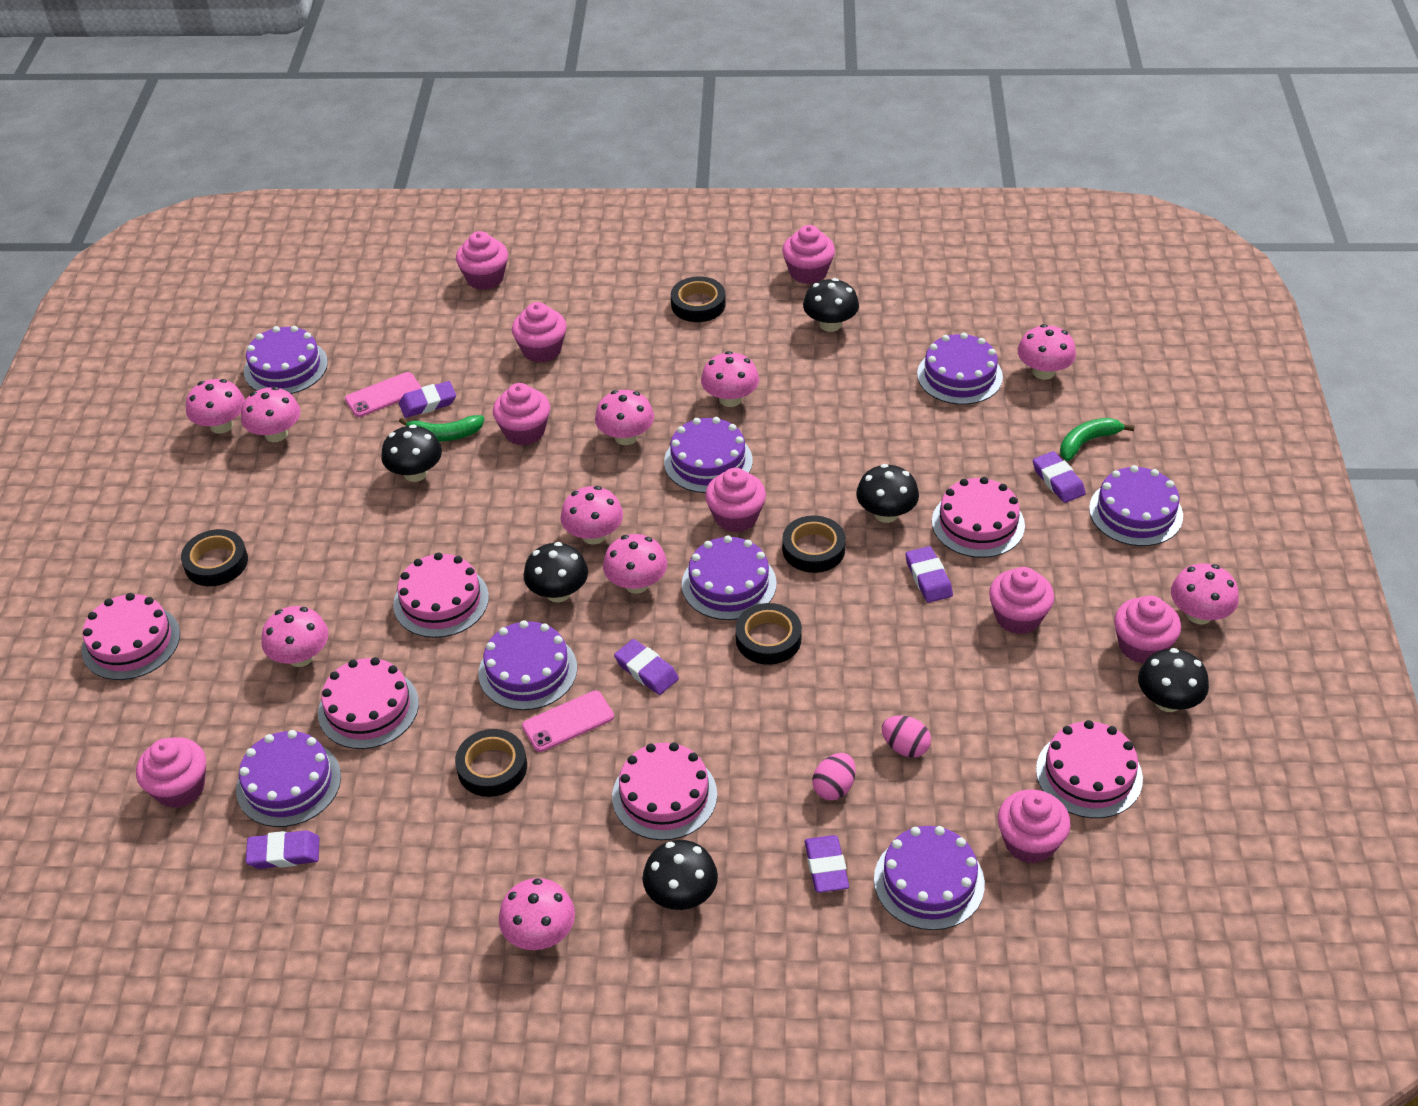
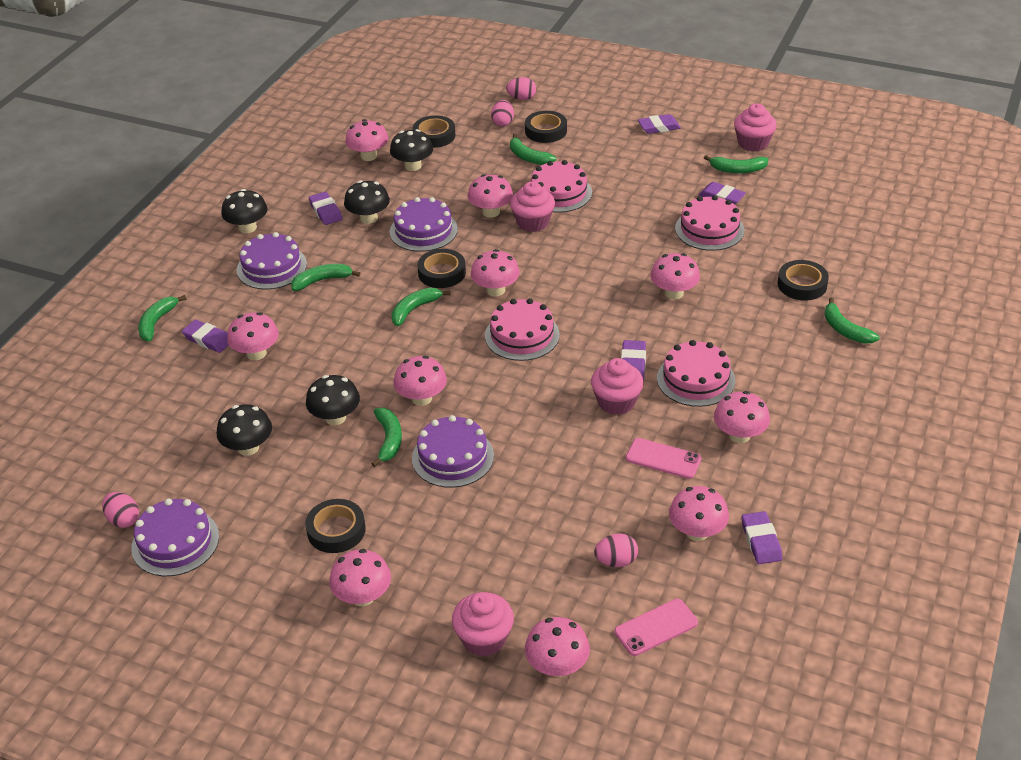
black mushroom: [381,424,442,482] [523,542,588,602] [643,840,718,910] [803,278,859,332] [856,464,919,523] [1138,648,1209,712] = 6 -> [217,404,272,456] [221,189,268,233] [306,375,360,425] [344,180,390,224] [390,129,433,171] = 5
green banana: [399,415,484,442] [1060,418,1134,461] = 2 -> [138,295,186,342] [291,264,360,291] [371,408,402,467] [391,288,451,326] [510,134,556,165] [704,155,769,173] [824,297,879,344] = 7
pink cake: [82,593,180,680] [318,657,419,749] [393,553,489,638] [612,742,717,840] [932,477,1025,558] [1036,720,1143,818] = 6 -> [485,298,560,361] [531,160,592,213] [657,340,735,407] [675,195,745,251] = 4
pink cupcake: [136,737,206,808] [456,231,508,290] [493,383,550,445] [512,302,567,363] [705,468,766,533] [782,225,835,284] [989,567,1054,634] [998,789,1071,864] [1114,595,1181,664] = 9 -> [452,592,514,656] [510,181,555,232] [591,358,644,415] [734,103,777,152] = 4
pink egg: [812,753,856,800] [882,716,931,757] = 2 -> [102,492,139,528] [491,100,514,127] [506,77,536,100] [594,533,638,567] = 4
purple cake: [236,730,341,827] [244,326,328,394] [479,620,577,710] [664,417,753,493] [682,535,777,620] [874,826,985,930] [917,333,1003,405] [1089,465,1183,546] = 8 -> [131,498,219,576] [237,232,307,290] [390,197,458,252] [412,415,494,488] = 4

